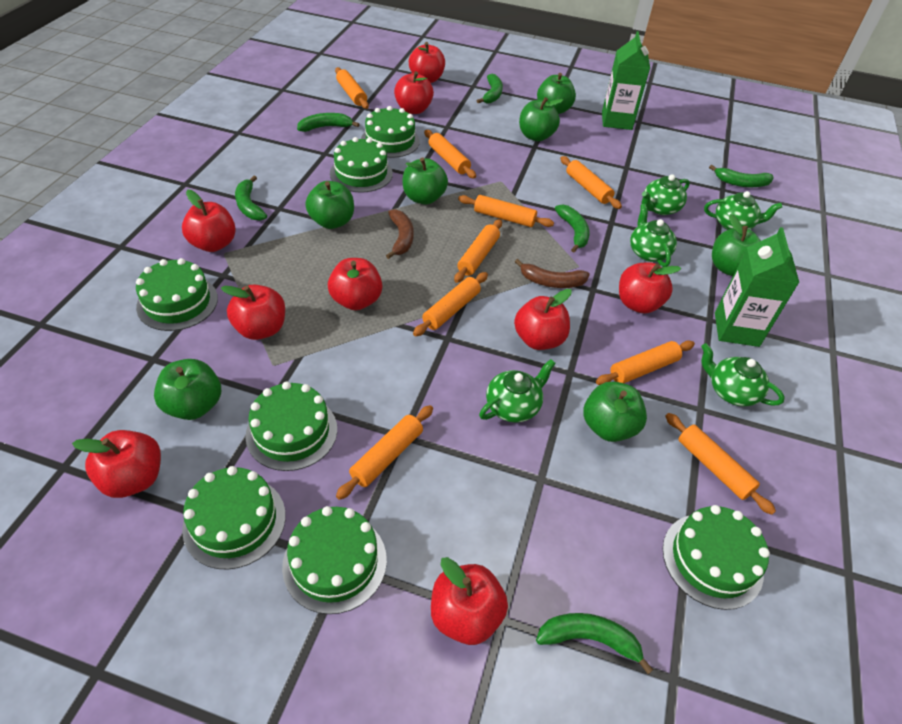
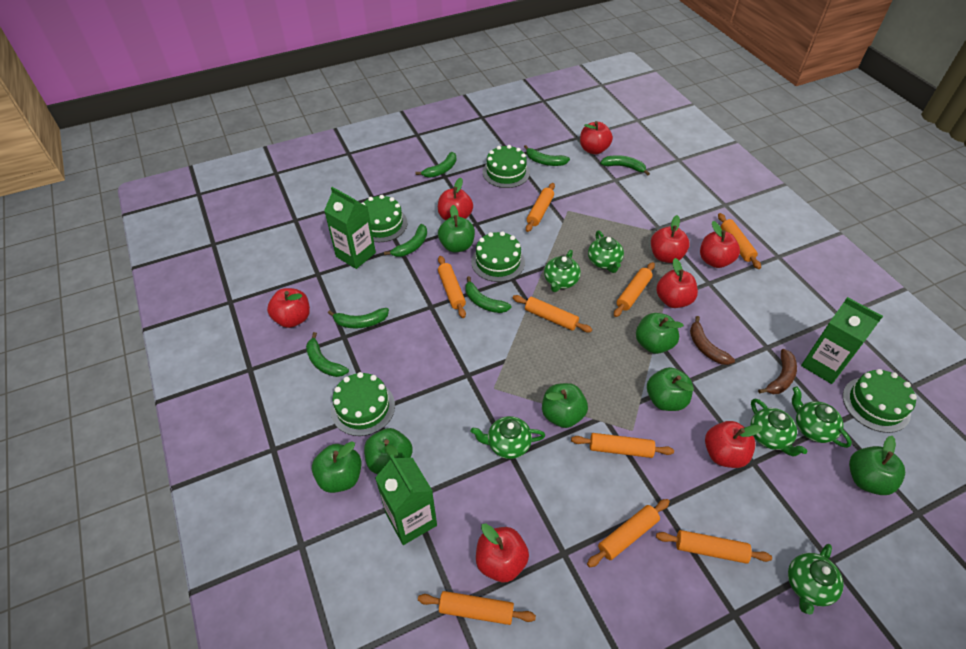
green banana: [235,176,267,221] [297,113,360,132] [477,74,503,103] [536,613,653,674] [555,204,590,252] [709,165,774,187] = 6 -> [306,332,349,377] [328,308,389,328] [384,224,427,257] [415,152,456,178] [465,276,512,313] [524,145,570,166] [600,155,650,176] = 7
green cake: [136,258,218,331] [182,466,286,570] [246,382,337,471] [282,506,387,614] [330,137,393,193] [361,106,420,158] [663,505,770,610] = 7 -> [331,372,395,436] [362,195,407,242] [471,231,525,282] [483,145,530,188] [843,369,917,433] = 5
green carton: [602,31,650,130] [715,227,799,347] = 2 -> [324,187,376,269] [375,455,437,545] [801,297,883,384] = 3
green teapot: [479,359,556,423] [630,204,677,267] [641,174,690,215] [701,343,785,406] [704,191,782,230] = 5 -> [471,416,545,459] [544,250,581,292] [588,230,624,273] [750,398,807,456] [788,544,844,615] [792,386,852,448] = 6
red apple: [72,430,161,498] [182,189,236,252] [221,284,285,340] [328,258,383,310] [394,71,434,114] [409,42,445,83] [431,557,508,645] [514,289,572,350] [619,262,681,314] = 9 -> [267,288,310,328] [438,178,473,220] [476,523,529,582] [580,121,613,154] [651,215,690,263] [656,258,698,308] [700,221,740,268] [705,421,763,468] = 8

